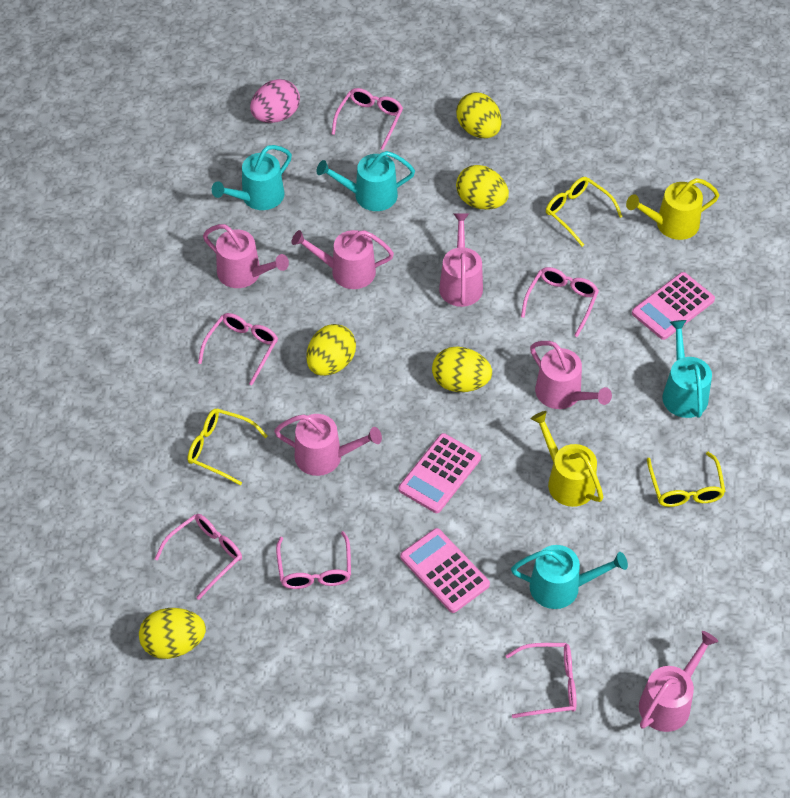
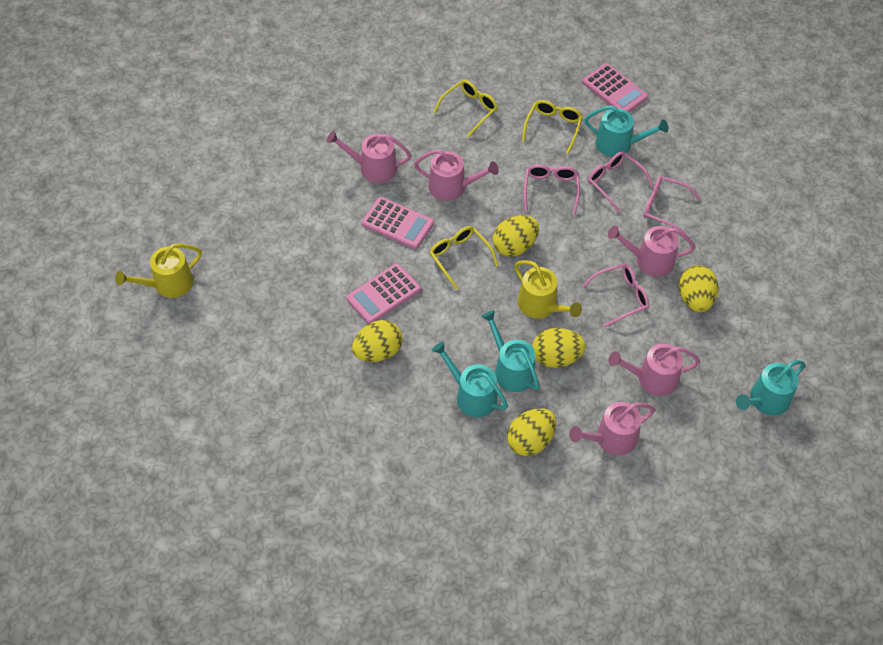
pink egg: [250,79,300,123] = 1 -> none = 0
pink glasses: [155,514,242,600] [198,313,278,385] [276,531,351,589] [332,88,403,150] [505,643,577,718] [521,267,599,337] = 6 -> [524,164,580,214] [582,264,649,327] [588,151,653,212] [643,176,701,235] = 4
pink watering can: [203,224,289,288] [274,414,382,476] [292,230,394,289] [439,213,483,307] [530,341,612,409] [639,631,718,732] = 6 -> [327,131,412,183] [414,149,499,201] [569,402,655,455] [608,226,695,277] [608,344,700,396] = 5

